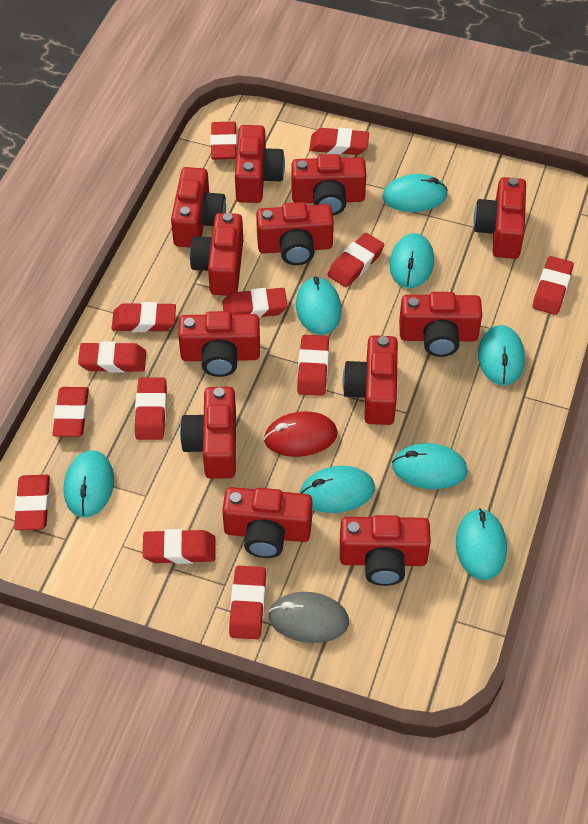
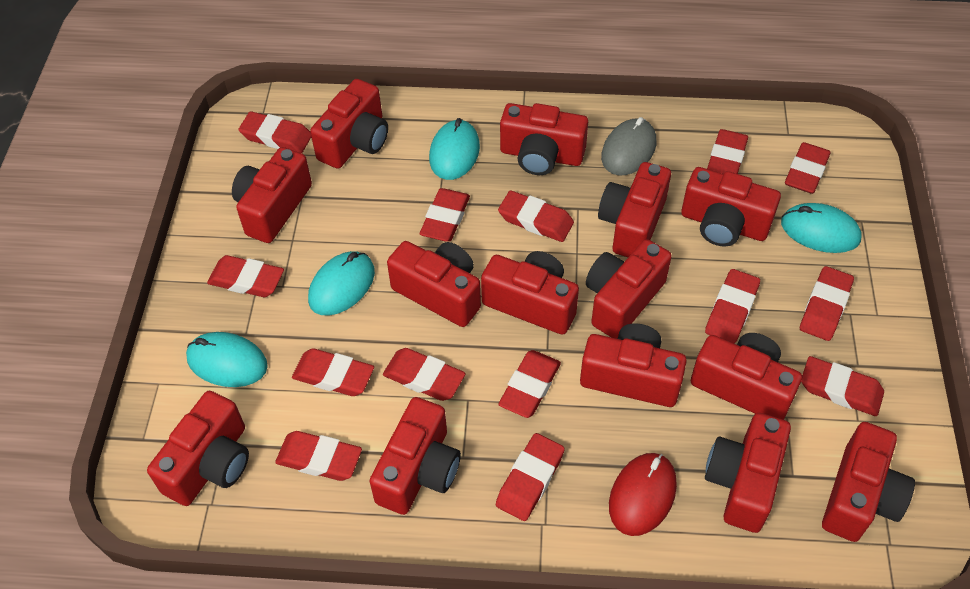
red camera: [171,167,226,247] [178,311,260,377] [180,387,236,479] [190,213,243,296] [222,487,312,558] [235,125,285,203] [256,202,334,265] [292,154,366,216] [340,515,431,586] [342,335,398,425] [399,292,482,357] [473,177,526,259] = 12 -> [147,391,249,506] [232,147,312,243] [310,79,388,169] [369,397,461,515] [387,241,481,327] [481,251,579,335] [500,103,588,175] [580,324,687,407] [586,239,672,339] [598,162,671,257] [681,167,781,247] [691,333,802,420] [705,413,791,533] [822,422,915,542] = 14
red eraser: [14,475,50,530] [52,387,89,437] [78,341,146,373] [112,302,176,332] [135,378,167,440] [142,529,216,564] [210,122,237,160] [222,288,288,318] [229,566,266,639] [297,335,329,396] [309,128,369,155] [327,233,384,287] [533,256,574,315] = 13 -> [207,255,284,297] [238,112,311,153] [275,431,362,481] [292,348,374,396] [383,348,465,401] [420,188,470,242] [496,433,565,521] [498,191,574,242] [498,350,561,418] [705,269,760,343] [707,129,748,174] [785,142,831,194] [800,266,854,341] [801,356,884,416] = 14
turquoise mouse: [64,450,114,518] [296,277,342,335] [300,466,375,513] [383,174,448,212] [389,233,434,288] [392,443,468,489] [456,508,507,580] [478,325,525,385] = 8 -> [186,332,268,387] [308,251,375,316] [429,118,480,180] [781,203,861,253] = 4

